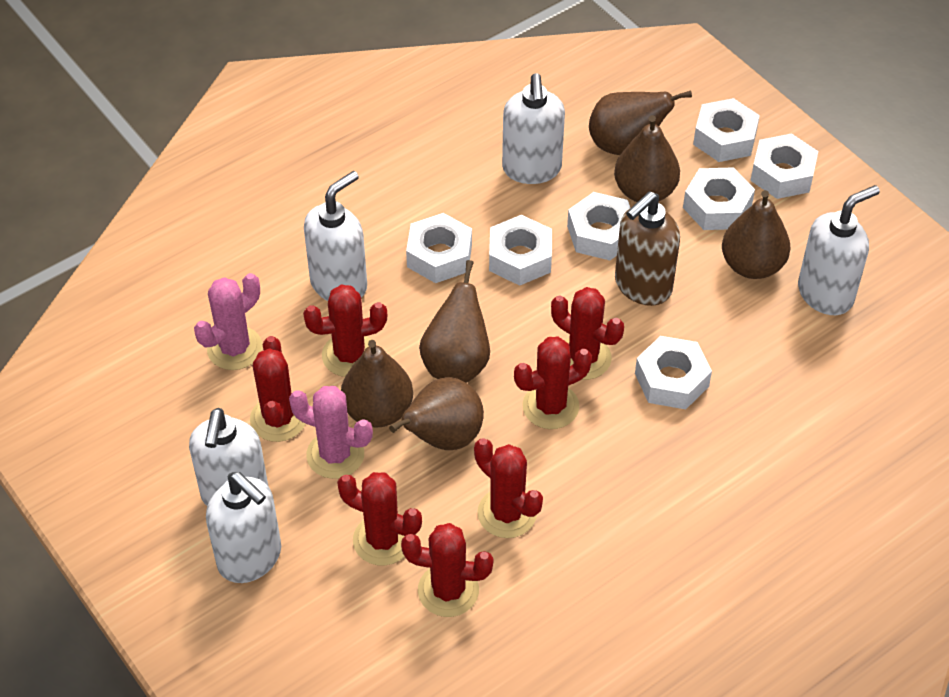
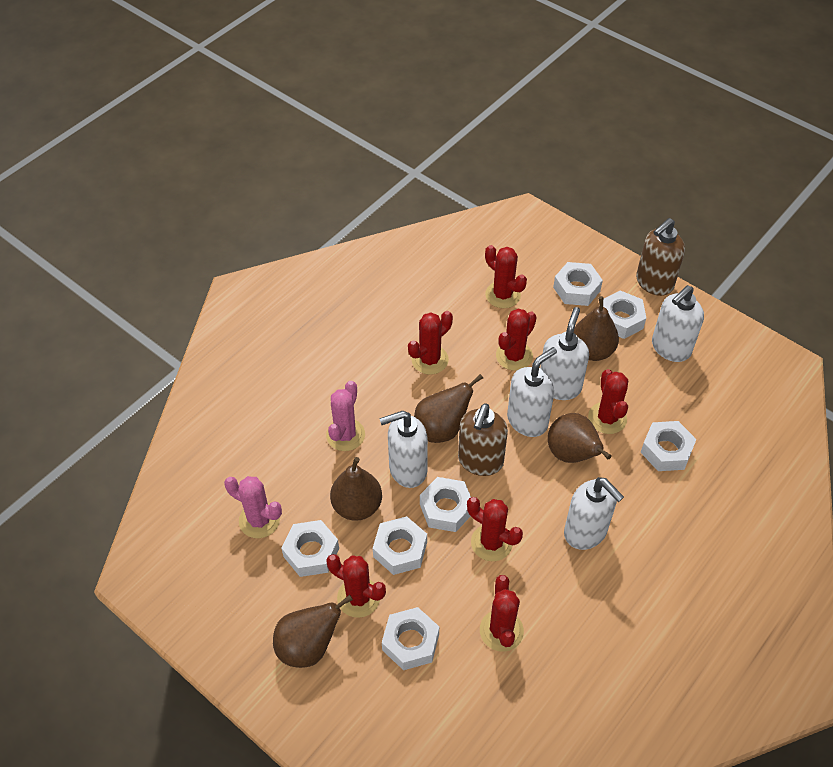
brown pear: [341,340,413,428] [389,377,484,450] [419,260,490,383] [589,91,692,155] [614,115,680,202] [722,190,790,279] = 6 -> [273,595,353,668] [330,457,382,521] [414,374,483,443] [548,413,611,463] [574,296,619,361] = 5
brown soap dispenser: [615,191,680,306] = 1 -> [458,403,508,476] [636,218,685,296] = 2

